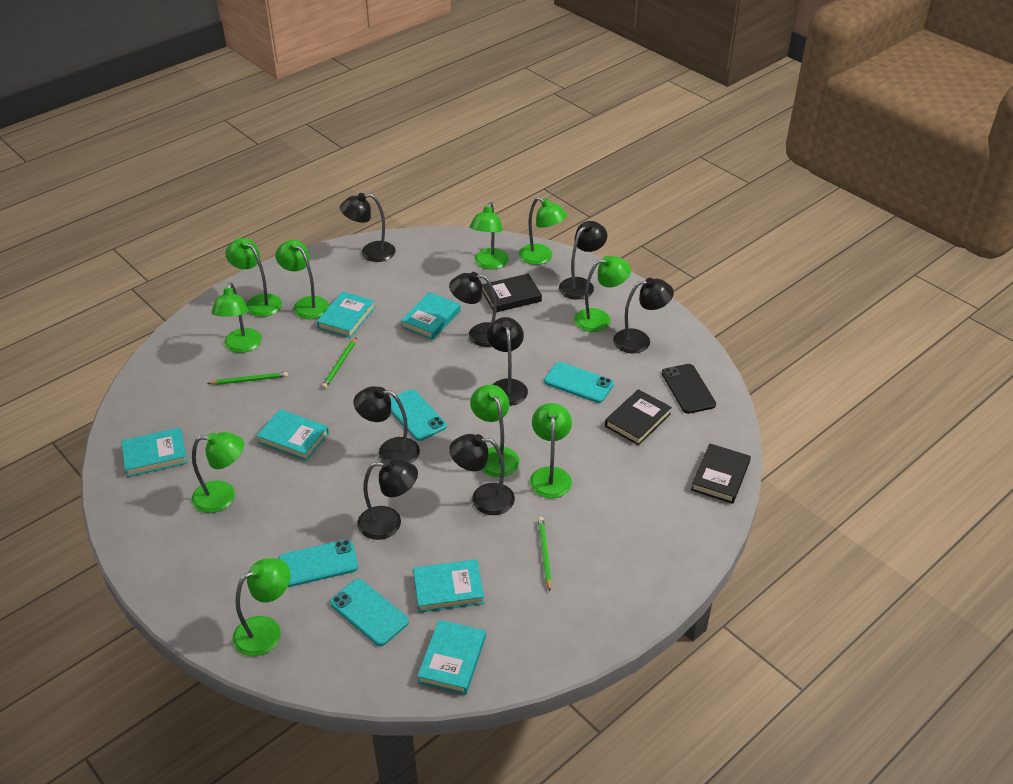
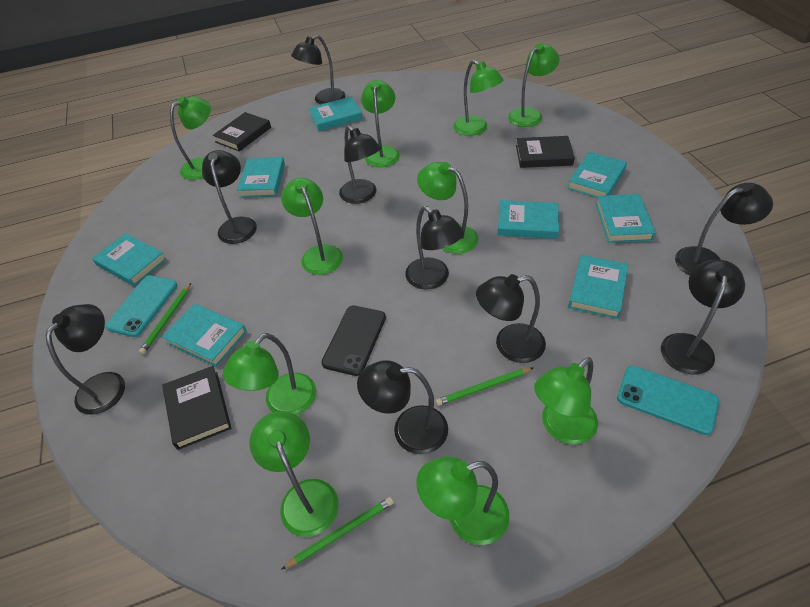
black lamp: [340,193,395,262] [353,386,420,463] [357,459,418,540] [449,272,497,347] [449,434,515,515] [487,317,528,406] [559,221,607,300] [613,278,674,353] = 8 -> [45,304,125,415] [202,150,257,244] [291,35,345,105] [339,125,381,204] [357,360,448,455] [405,206,464,290] [476,274,546,363] [661,260,745,375] [675,183,773,275] = 9
turquoise book: [121,428,187,477] [256,409,329,461] [317,291,375,338] [401,292,461,340] [413,559,484,613] [417,620,486,695] = 6 -> [92,233,167,286] [162,304,247,367] [237,157,285,198] [308,96,363,131] [498,200,559,239] [567,152,627,198] [568,255,628,319] [596,194,656,243] = 8
turquoise phone: [278,539,358,587] [330,579,409,646] [390,389,447,441] [544,362,614,403] = 4 -> [105,275,177,337] [617,366,719,435] = 2

